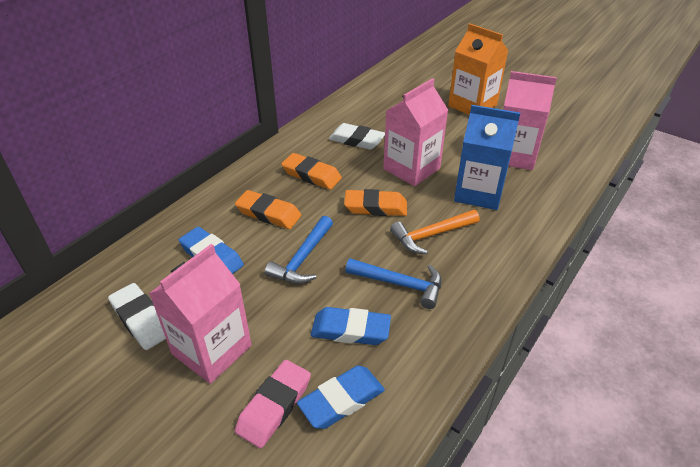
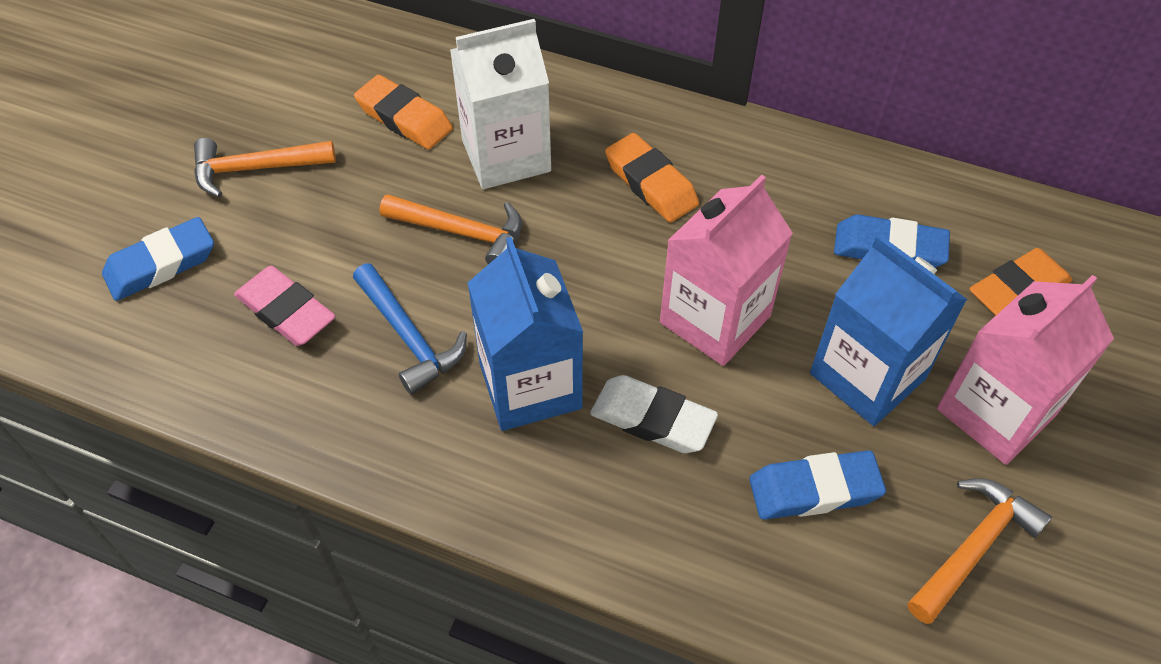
blue carton: [454,105,520,210] = 1 -> [468,237,583,431] [810,234,968,426] = 2
blue hammer: [265,216,333,284] [345,258,442,309] = 2 -> [353,263,467,395] = 1
orange carton: [448,23,509,115] = 1 -> none = 0
orange hammer: [390,210,479,254] = 1 -> [194,138,336,198] [380,194,522,264] [908,478,1052,624] = 3
pink carton: [149,244,252,384] [383,78,448,186] [503,71,557,170] = 3 -> [660,175,793,366] [937,275,1114,465] = 2
white carton: none = 0 -> [450,19,551,189] = 1
white eraser: [108,283,166,350] [329,123,385,150] = 2 -> [590,375,718,453] = 1

